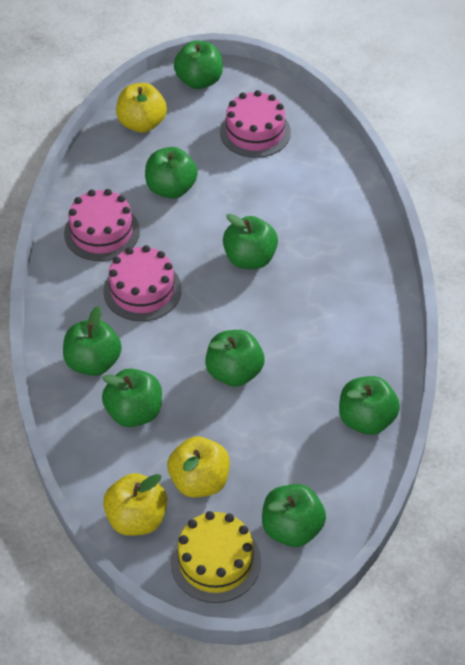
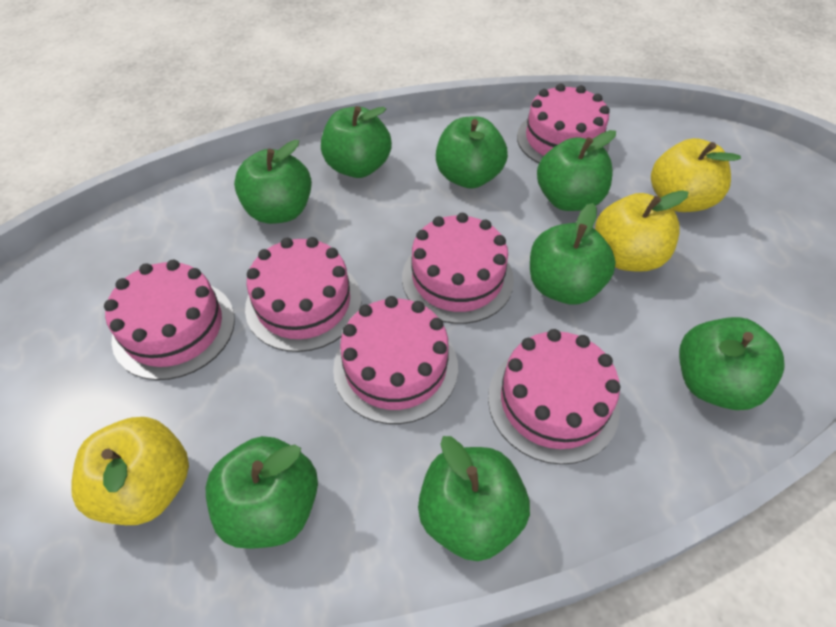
pink cake: [64,189,140,261] [103,245,182,321] [220,90,291,158] = 3 -> [104,260,235,380] [245,237,362,352] [333,296,458,424] [402,213,514,324] [488,329,620,465] [517,83,610,163] = 6
yellow cake: [170,511,261,603] = 1 -> none = 0

